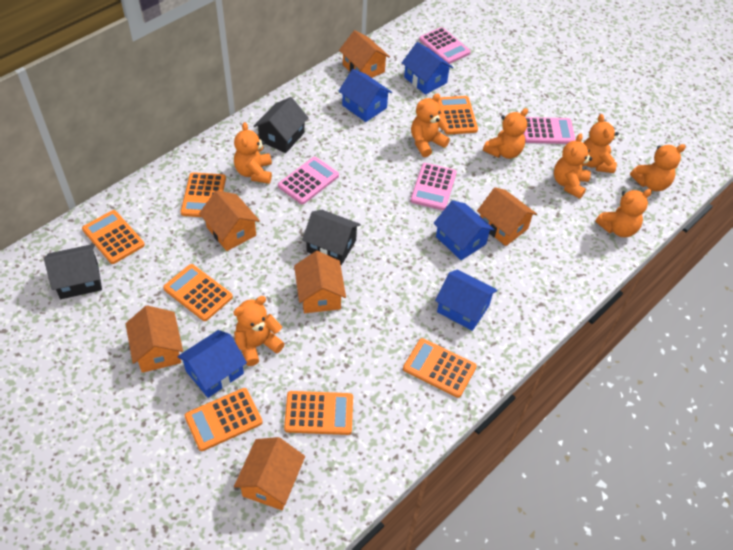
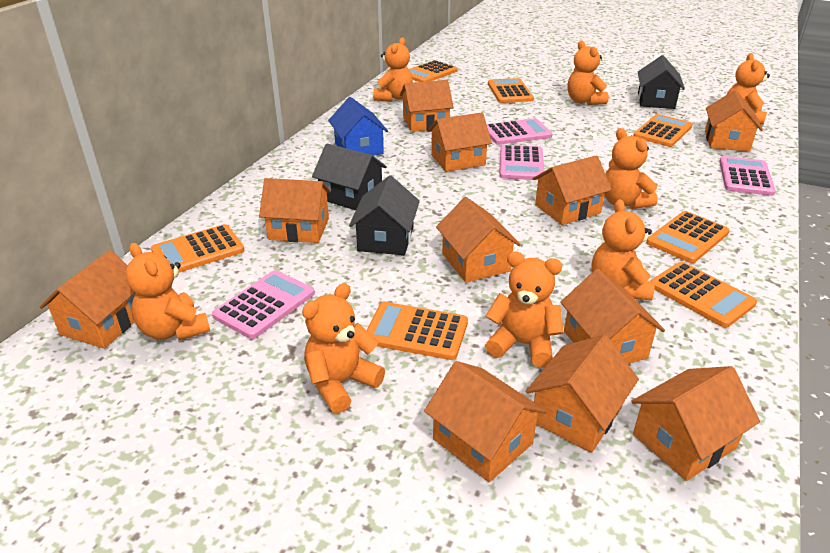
blue house: [177,330,247,398] [339,69,392,122] [402,42,454,95] [434,200,495,260] [435,269,498,331] = 5 -> [328,97,388,156] = 1
orange house: [126,305,183,373] [199,190,260,251] [234,437,305,510] [294,251,346,313] [339,30,390,78] [477,187,537,246] = 6 -> [39,250,136,349] [259,178,331,243] [400,80,454,132] [424,361,547,482] [428,112,492,172] [436,197,521,283] [526,335,639,453] [532,155,612,225] [560,269,665,364] [631,366,760,481] [705,90,763,151] = 11

